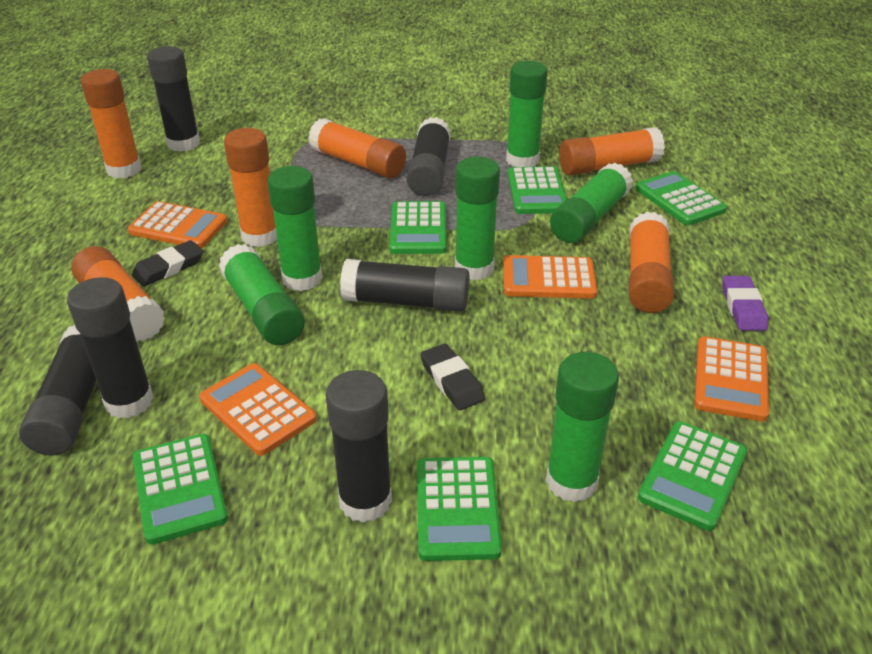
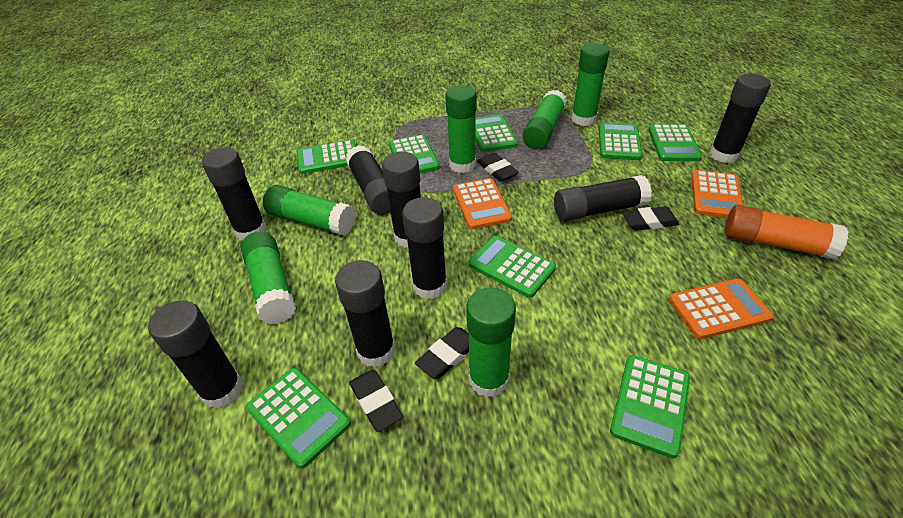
black eraser: [132,240,203,287] [420,344,485,410] = 2 -> [349,369,403,432] [415,327,469,379] [477,153,519,182] [622,206,680,231] = 4
black glue stick: [19,325,96,455] [67,277,154,418] [147,46,200,152] [326,370,392,523] [340,259,469,312] [407,117,451,196] = 6 -> [148,300,243,408] [202,147,267,240] [335,260,395,367] [345,145,391,215] [382,152,421,248] [402,197,447,299] [554,175,652,222] [709,74,771,163] = 8
green calculator: [133,434,228,545] [390,201,447,254] [417,457,502,561] [508,166,567,214] [636,171,727,225] [638,421,747,531] = 6 -> [246,368,351,469] [297,140,356,174] [389,134,440,173] [469,236,556,298] [475,114,518,152] [599,122,642,160] [610,355,690,458] [648,124,702,161] = 8
orange calculator: [128,201,227,248] [199,363,317,456] [503,255,597,299] [694,336,769,421] = 4 -> [453,178,512,229] [669,278,773,339] [691,170,743,218] = 3
orange glue stick: [72,246,165,341] [81,69,142,178] [224,128,277,247] [308,118,406,179] [559,127,665,175] [629,212,674,313] = 6 -> [725,205,848,259] = 1
purple eraser: [723,276,768,331] = 1 -> none = 0

